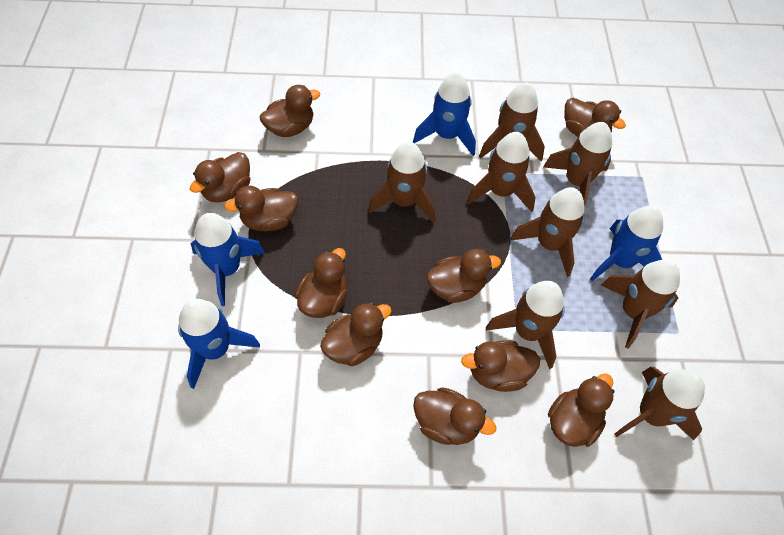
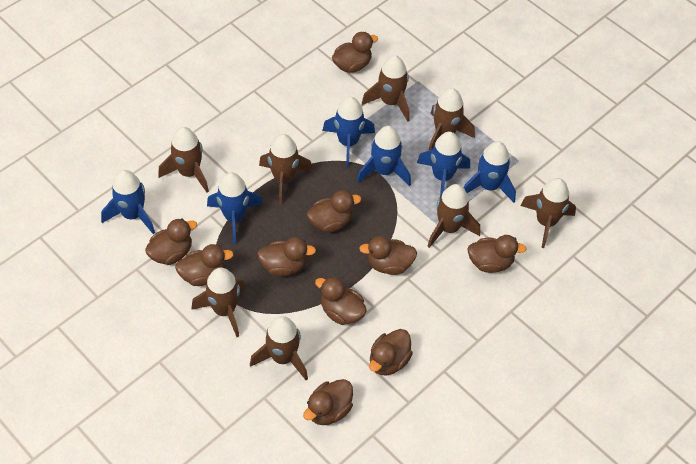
blue rocket: [178,299,260,389] [191,213,265,306] [413,72,476,156] [590,206,663,281] = 4 -> [101,170,155,234] [207,172,262,244] [322,97,375,167] [357,126,411,186] [417,132,470,196] [464,141,516,203] = 6

